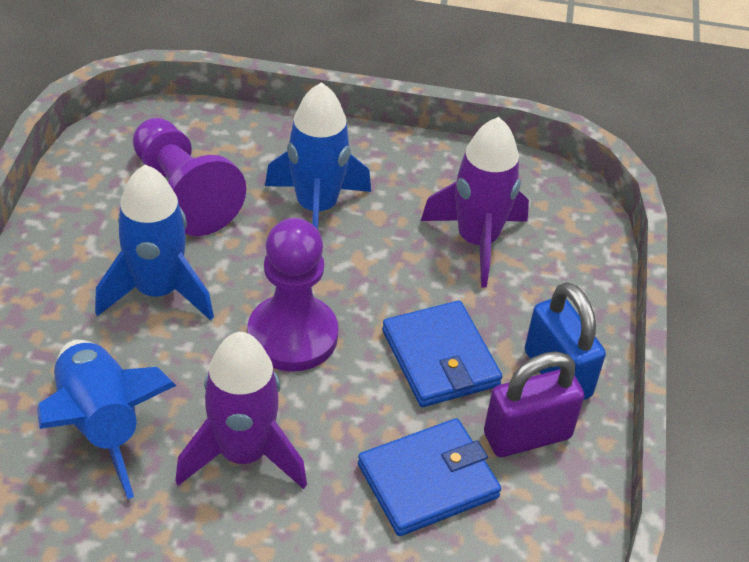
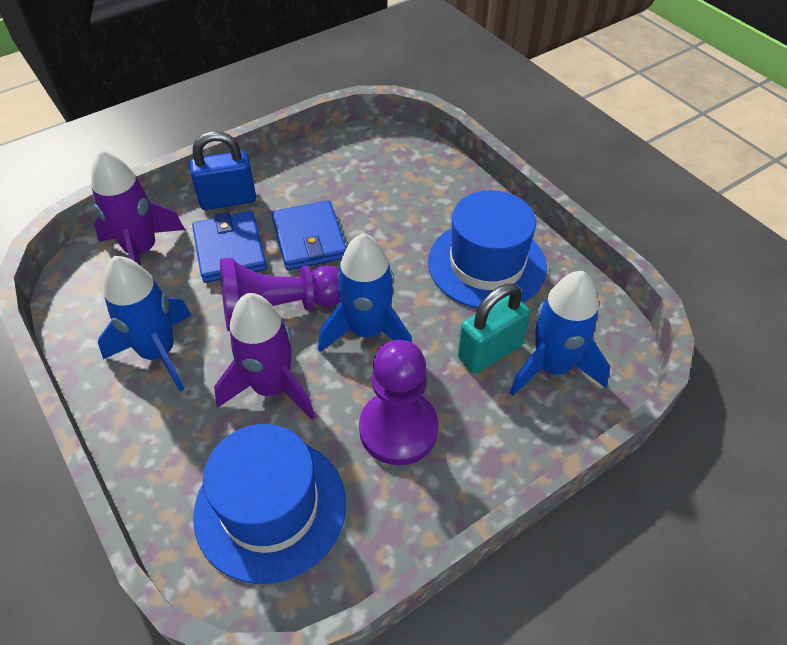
blue hat: none = 0 -> [193,424,346,584] [428,190,547,309] = 2
purple padlock: [484,351,585,457] = 1 -> none = 0
turquoise padlock: none = 0 -> [458,284,530,373] = 1

